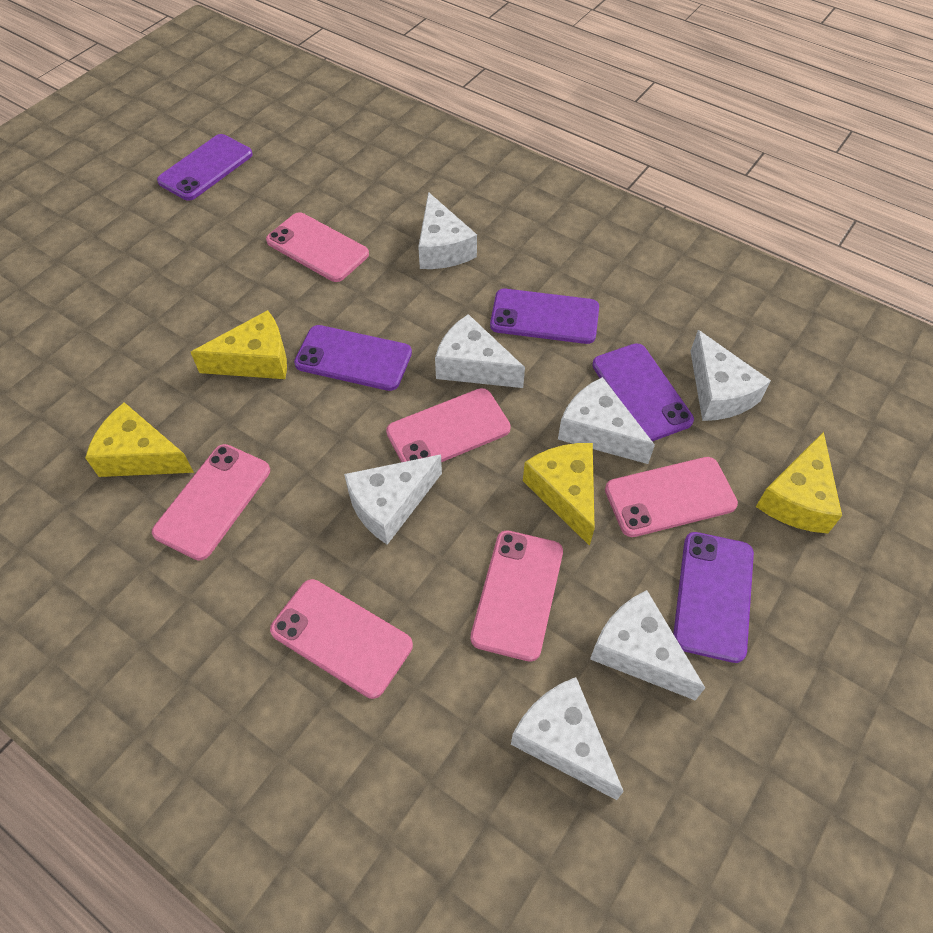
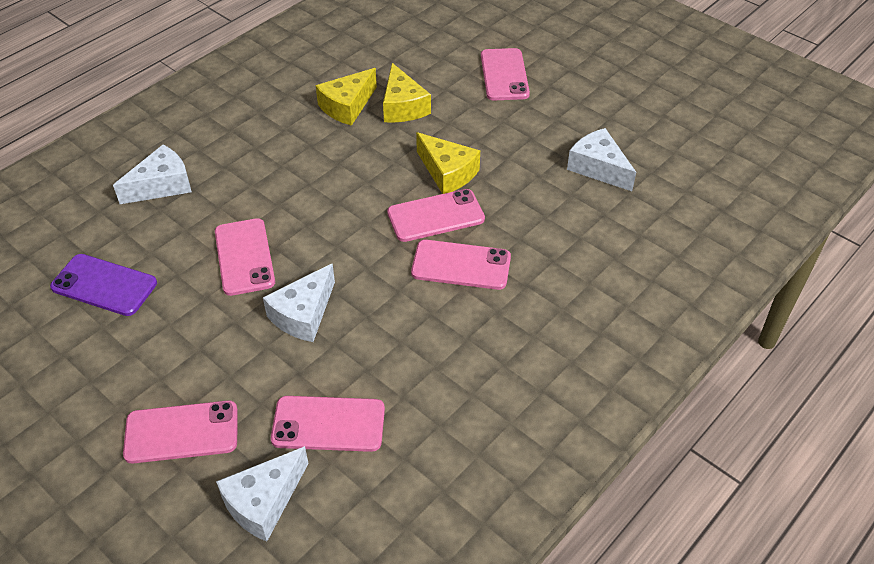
purple phone: [157,134,253,201] [294,325,412,391] [490,289,599,344] [592,343,694,441] [673,532,754,663] = 5 -> [50,254,157,316] = 1
white cheese: [344,454,442,545] [418,192,477,269] [435,314,525,388] [511,677,624,800] [558,377,655,464] [590,590,705,701] [690,330,771,421] = 7 -> [113,145,192,204] [216,446,309,542] [263,263,335,342] [567,128,636,191] = 4
yellow cheese: [85,402,194,477] [191,310,287,379] [523,443,595,546] [756,432,842,533] = 4 -> [316,68,377,126] [383,63,431,122] [416,132,480,194] = 3

